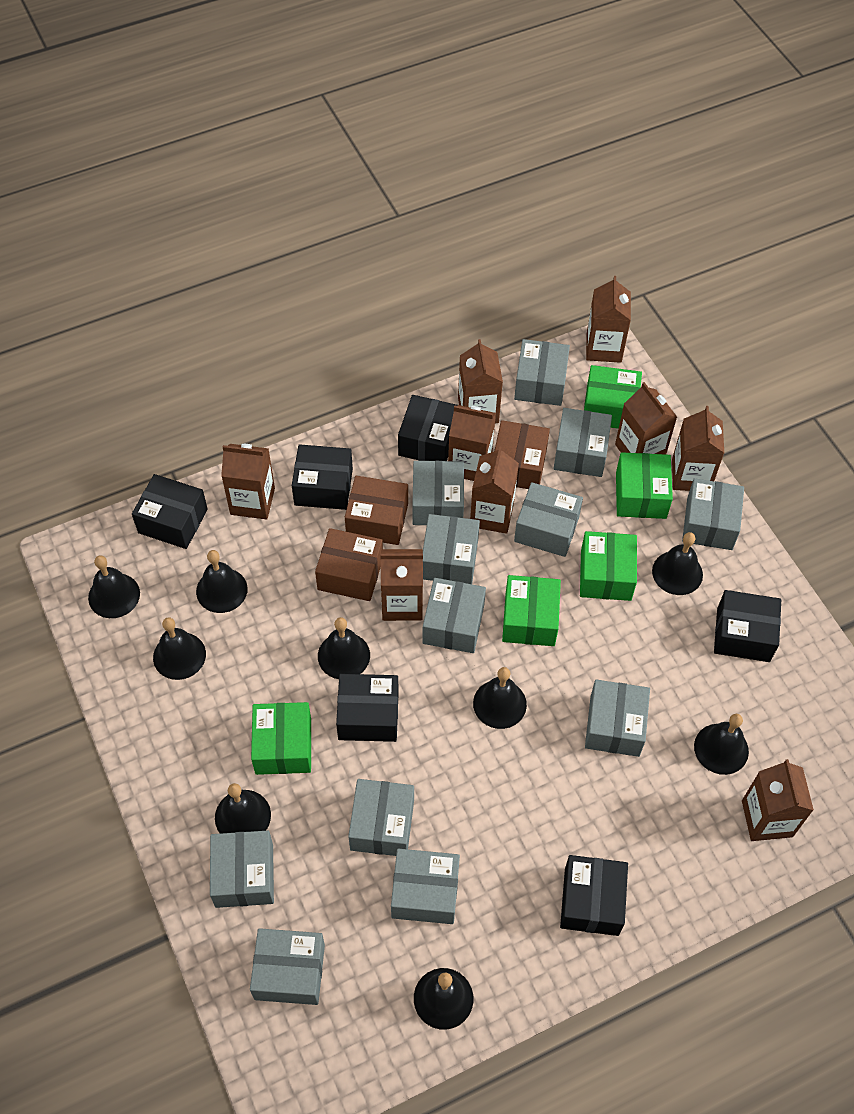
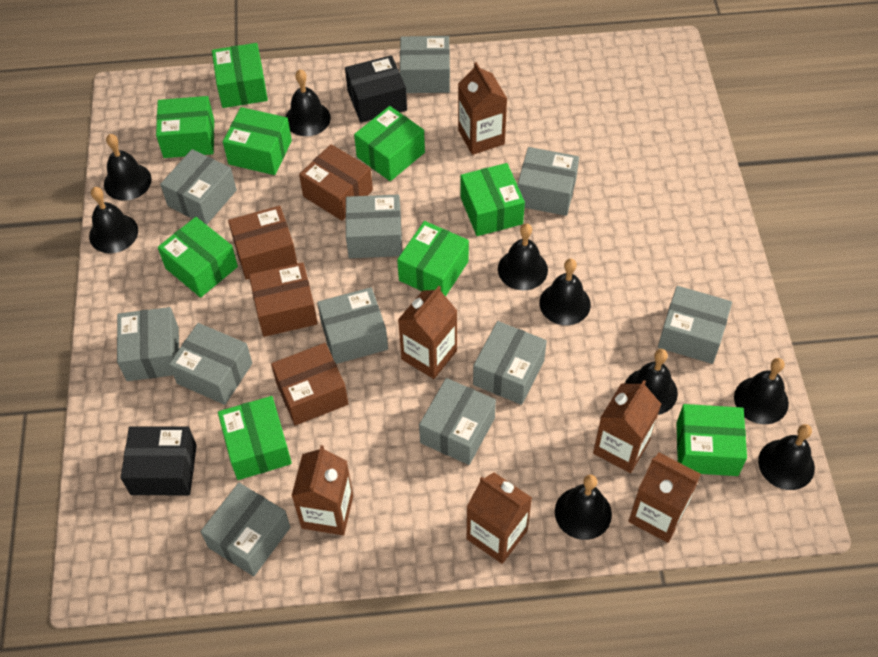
black box: [132,474,208,549] [292,444,353,510] [336,674,399,742] [398,395,458,461] [560,855,628,936] [714,590,781,662] = 6 -> [121,426,197,495] [345,55,407,123] = 2
brown box: [315,528,383,601] [345,476,408,545] [494,420,550,489] = 3 -> [228,206,297,280] [249,262,318,337] [271,343,348,426] [299,144,373,221] = 4
brown carton: [221,444,275,520] [380,549,423,621] [448,405,496,481] [458,339,503,423] [470,446,519,534] [586,276,631,363] [615,382,677,455] [672,406,724,491] [742,759,814,841] = 9 -> [292,445,353,535] [398,286,457,379] [458,62,507,155] [467,472,532,564] [593,380,661,473] [629,453,701,543] = 6
green box: [251,702,311,775] [502,575,561,646] [580,531,637,601] [584,365,642,429] [616,452,673,519] = 5 -> [156,96,214,158] [158,217,238,298] [212,43,268,108] [218,396,292,480] [223,107,292,175] [354,106,425,181] [397,221,469,297] [460,163,525,236] [676,404,747,476] = 9
grey box: [210,831,274,908] [250,928,325,1005] [348,779,414,856] [391,849,460,924] [412,461,464,525] [422,578,486,653] [423,514,480,584] [514,339,570,406] [514,482,583,557] [553,408,612,477] [585,680,650,757] [682,478,744,550] = 12 -> [117,307,179,381] [160,149,237,225] [169,323,252,405] [200,483,290,576] [317,287,388,364] [345,194,402,258] [400,36,450,93] [419,378,496,465] [473,321,547,405] [517,147,579,216] [658,286,732,364] = 11

